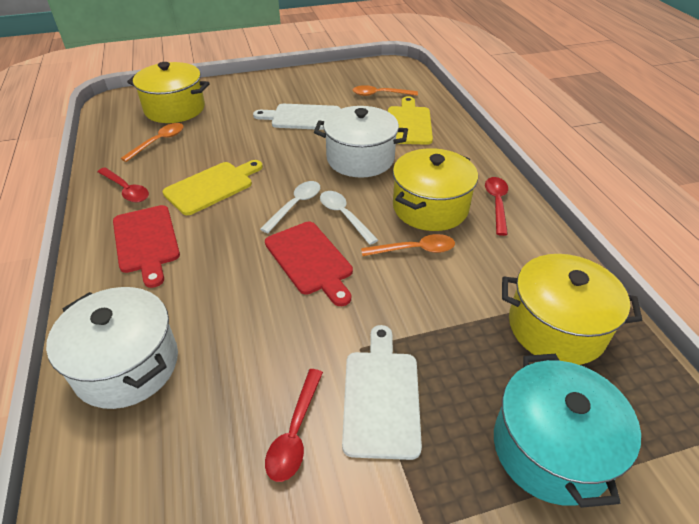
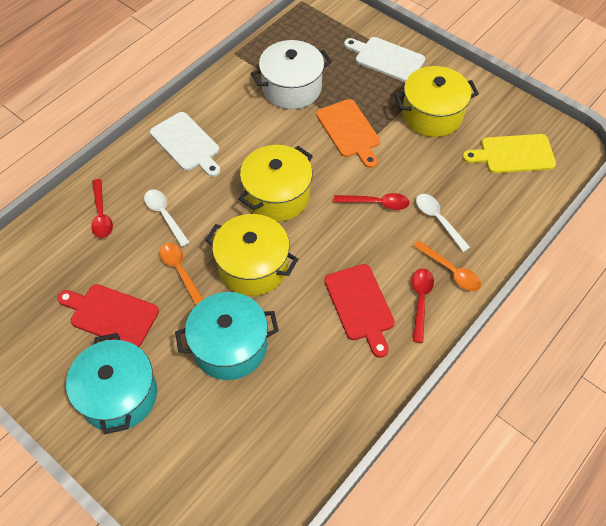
orange cutting board: none = 0 -> [316,99,380,168] = 1
orange spoon: [121,123,184,162] [353,85,418,96] [361,234,455,256] = 3 -> [160,243,203,305] [414,241,481,291] = 2
turquoise pot: [494,354,641,508] = 1 -> [66,333,157,434] [175,292,279,380] = 2
white pot: [46,287,178,409] [314,106,408,178] = 2 -> [251,40,332,109] = 1
yellow cutting board: [163,160,263,215] [388,96,433,145] = 2 -> [463,134,556,173] = 1

